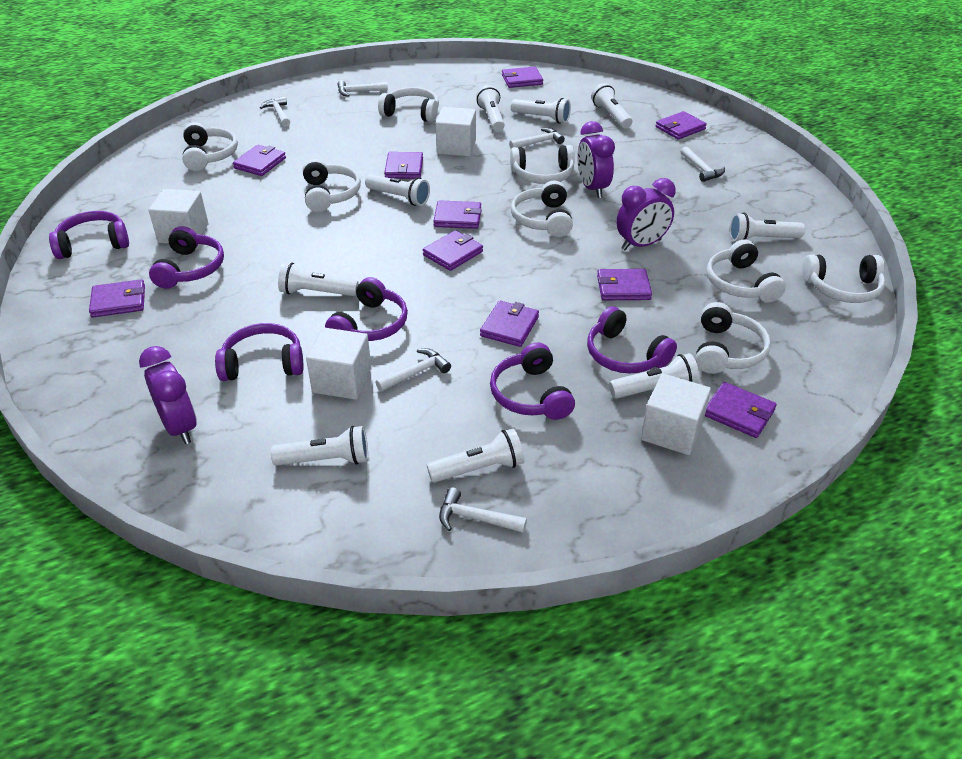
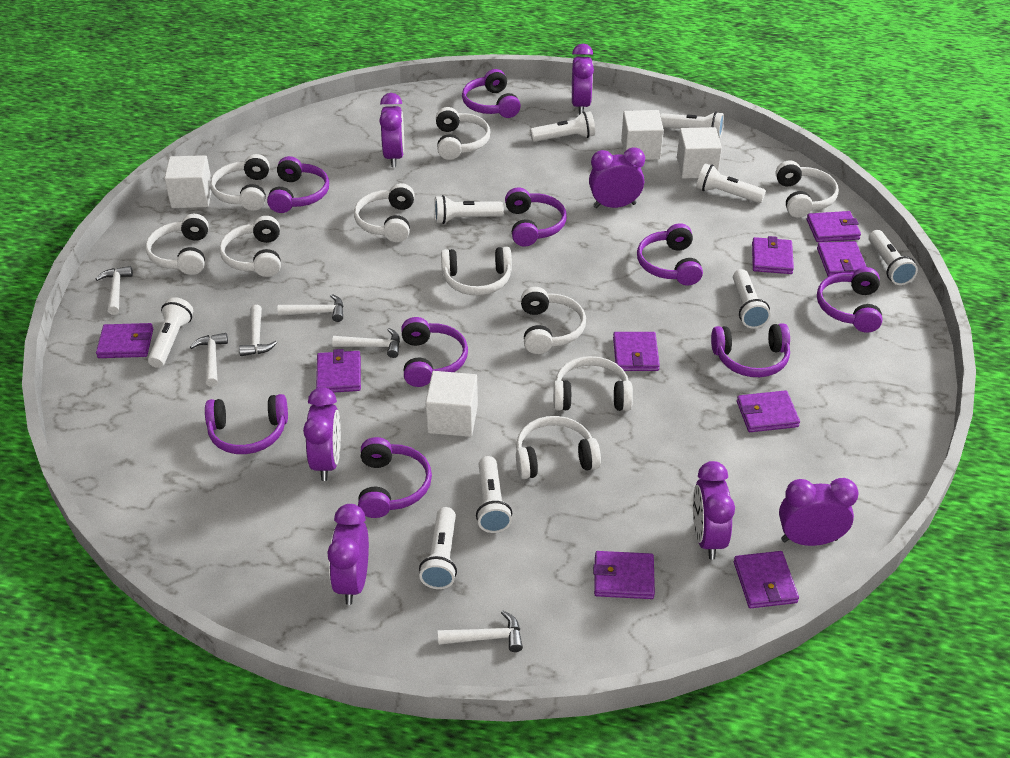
purple clock: [139,346,197,444] [577,121,615,198] [616,178,676,250] = 3 -> [303,387,341,481] [327,504,369,605] [379,93,404,167] [572,44,594,115] [589,147,645,208] [693,461,735,560] [779,478,859,546] = 7
purple headphones: [49,211,129,259] [149,226,224,289] [215,323,303,381] [325,277,408,341] [490,343,575,420] [587,306,677,373] = 6 -> [205,394,288,454] [267,156,329,213] [358,437,432,518] [401,317,468,387] [462,69,521,118] [505,187,567,247] [637,223,703,286] [711,323,790,377] [817,267,882,333] = 9
purple wallet: [89,279,145,318] [233,145,286,176] [384,152,423,179] [423,230,483,271] [433,200,482,229] [480,301,539,347] [502,67,543,88] [597,269,652,300] [656,111,707,140] [705,382,777,438] = 10 -> [96,323,153,358] [316,349,361,393] [593,551,655,599] [613,332,660,371] [734,551,799,608] [737,390,800,432] [752,236,794,274] [806,211,861,242] [817,241,867,277] = 9
white headphones: [182,122,238,171] [303,159,361,212] [378,87,439,122] [510,145,575,184] [511,181,573,237] [696,302,771,374] [707,239,786,303] [802,254,885,303] = 8 -> [146,214,209,275] [210,154,270,211] [219,216,281,277] [354,183,415,242] [436,107,491,160] [441,247,512,295] [516,416,601,479] [521,287,586,354] [553,356,633,411] [776,160,839,218] = 10

